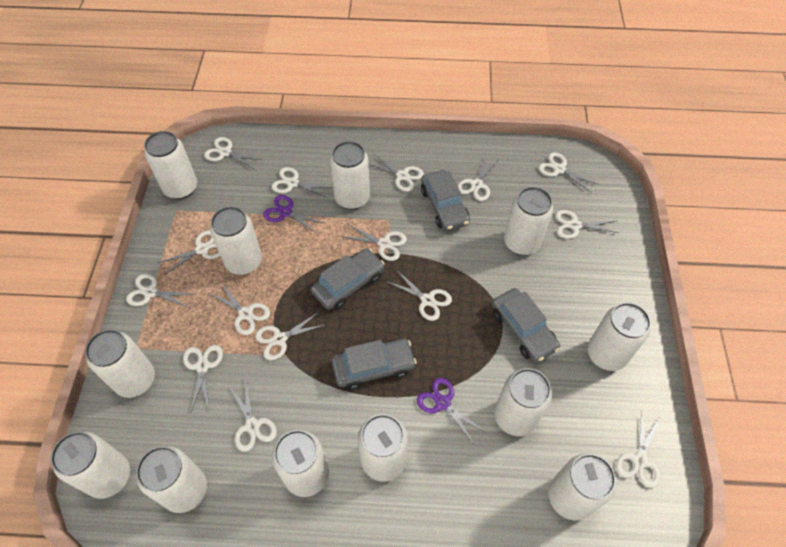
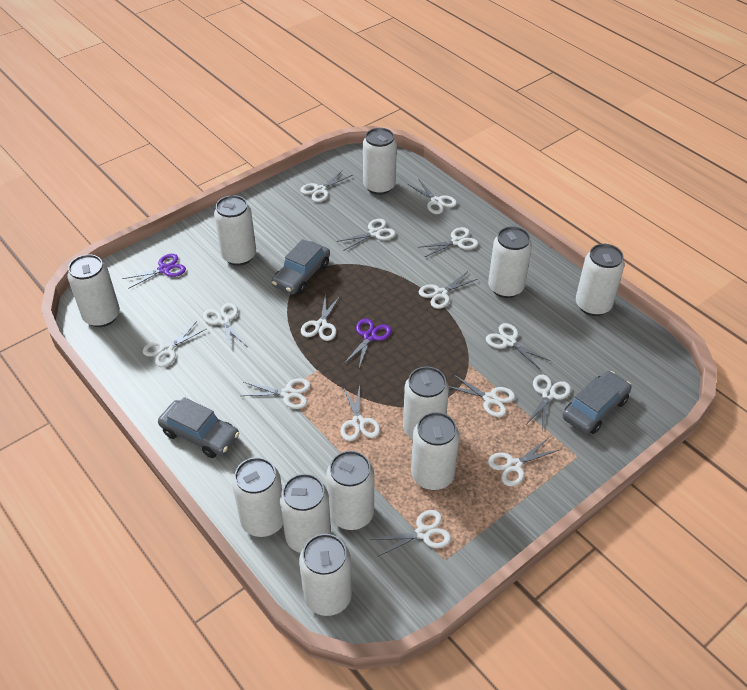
grey car: [311,248,385,310] [331,339,417,390] [421,170,470,231] [492,288,560,362] = 4 -> [158,397,239,458] [272,239,330,294] [563,371,632,434] = 3
white can: [51,432,130,499] [85,329,155,398] [136,446,207,513] [144,131,197,199] [210,206,262,275] [272,430,329,497] [330,141,370,210] [358,414,408,482] [494,368,552,436] [504,187,553,255] [548,454,616,520] [588,302,651,371] = 12 -> [68,254,120,327] [214,195,256,266] [232,457,283,537] [280,474,331,553] [299,534,352,616] [326,451,374,530] [363,128,397,195] [403,366,449,440] [411,412,460,490] [488,226,532,298] [576,244,624,316] = 11

